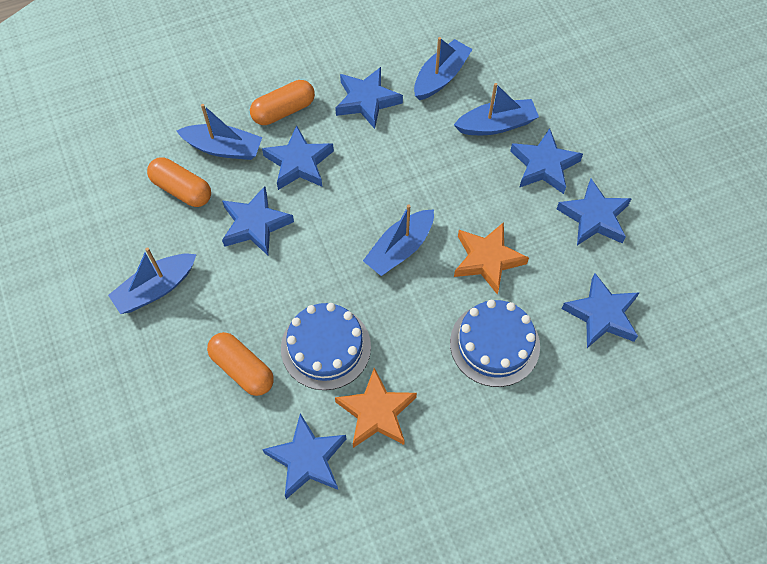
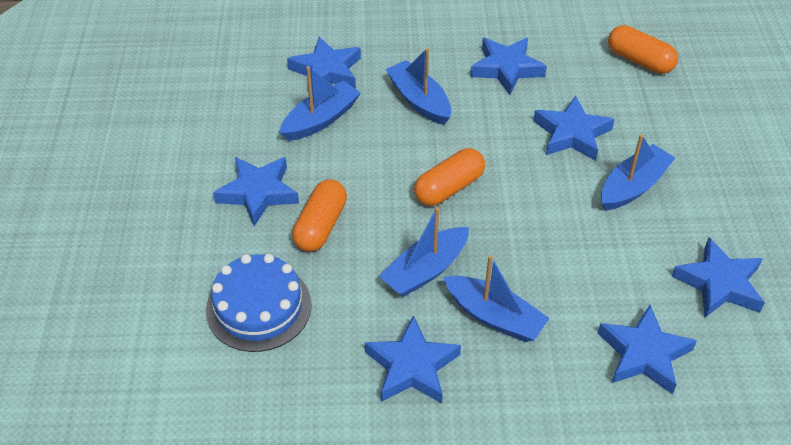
blue cake: [281,303,371,390] [450,300,540,387] = 2 -> [206,254,312,352] = 1
orange star: [335,368,417,448] [454,222,529,294] = 2 -> none = 0

